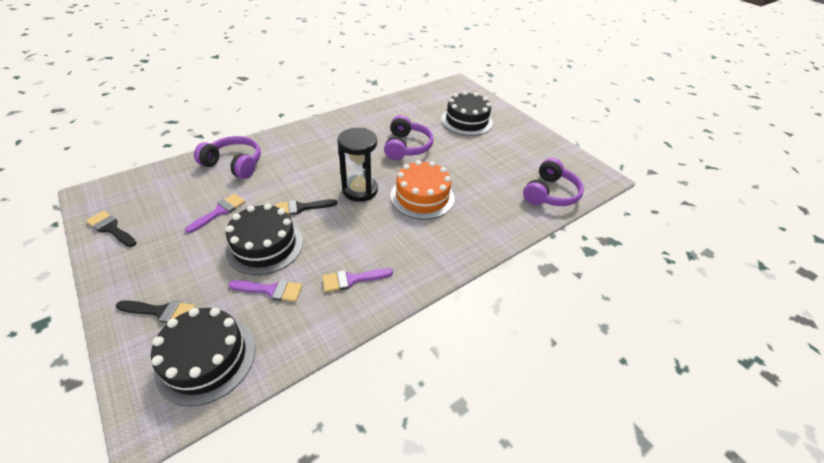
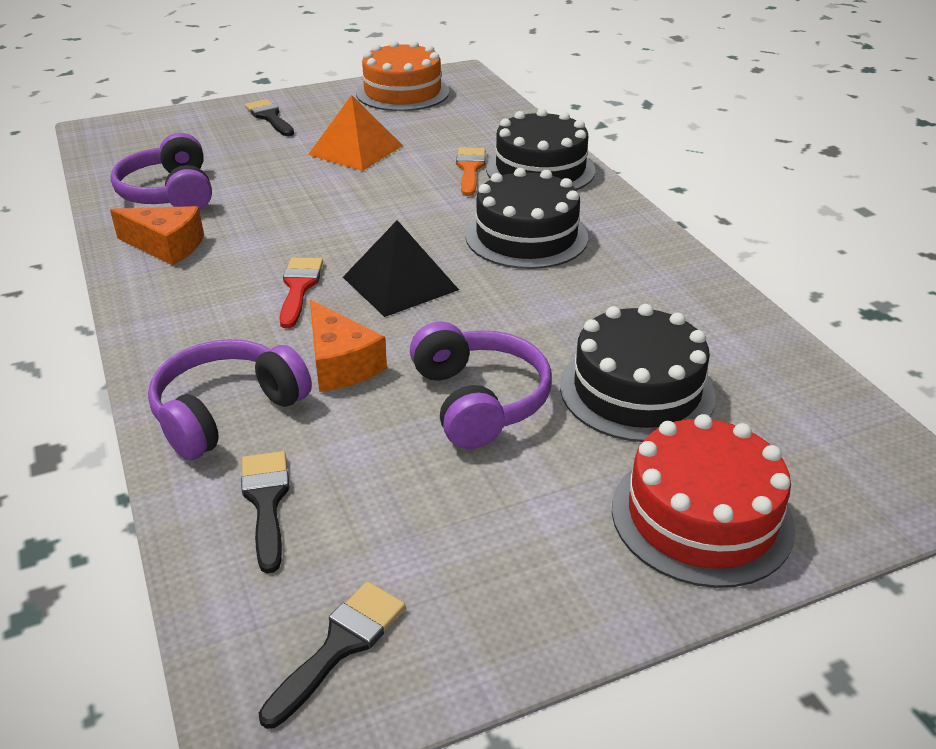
black hourglass: [337,128,378,202] = 1 -> none = 0
black pyramid: none = 0 -> [343,220,459,317] = 1
orange brush: none = 0 -> [456,147,485,196] = 1
orange cheese: none = 0 -> [110,206,204,266] [310,300,387,392] = 2
orange pyramid: none = 0 -> [308,95,403,171] = 1
purple brush: [185,194,245,233] [228,280,302,302] [322,268,393,292] = 3 -> none = 0
red brush: none = 0 -> [279,257,323,328] = 1
red cake: none = 0 -> [612,414,795,588] = 1

